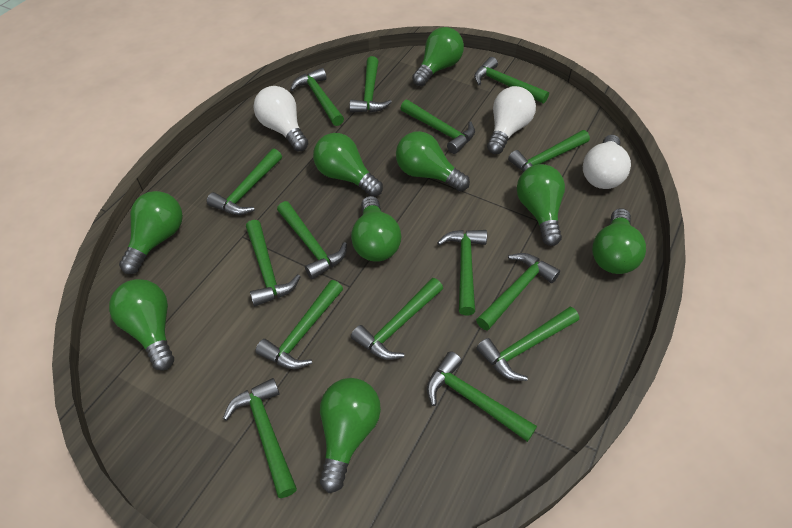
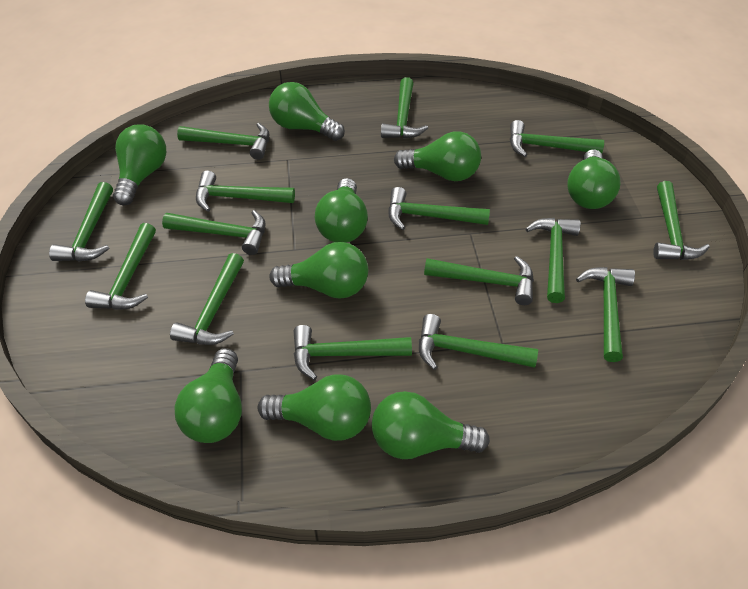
white light bulb: [254,86,308,151] [487,86,536,154] [583,135,631,189] = 3 -> none = 0

